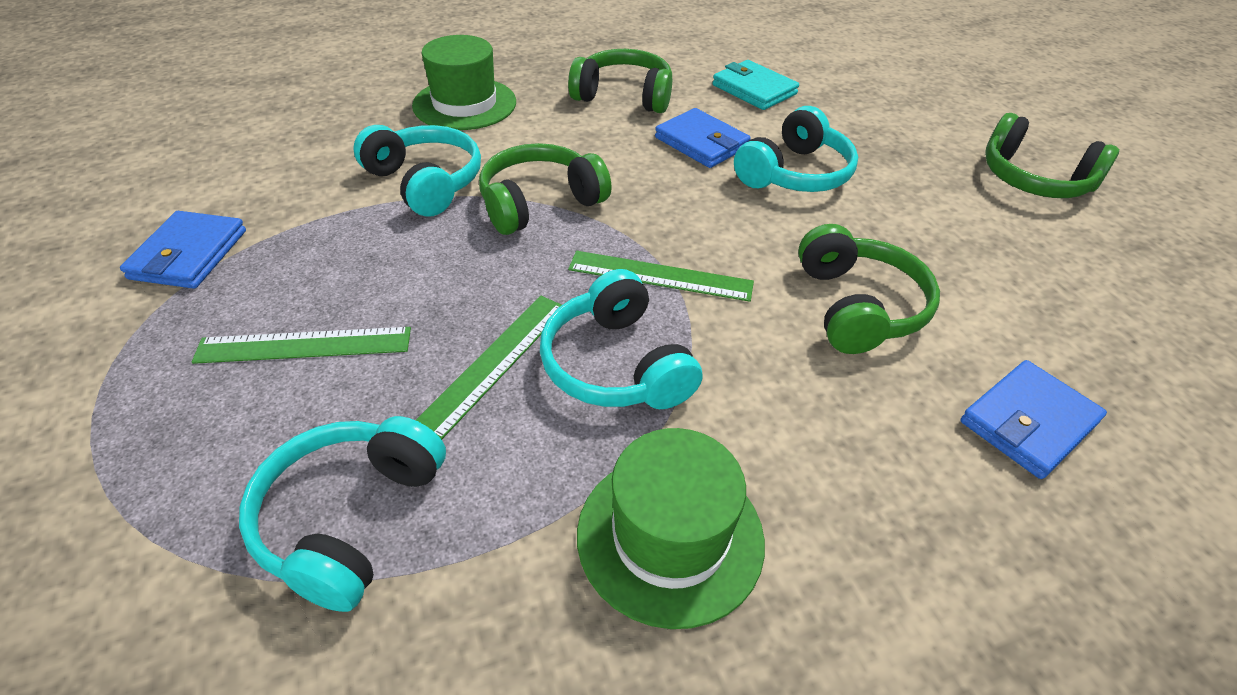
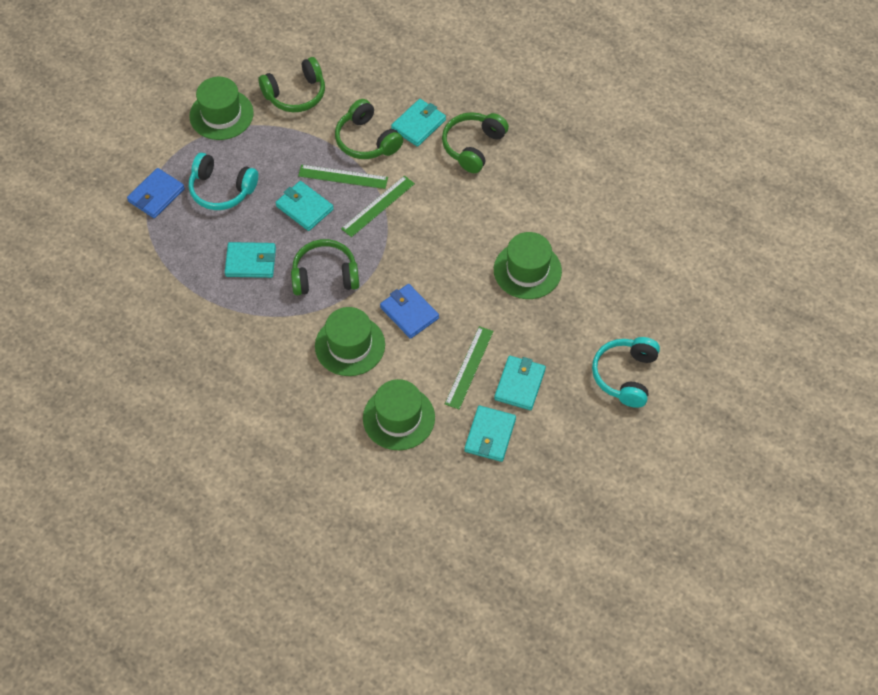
blue wallet: [120,211,246,289] [655,108,751,168] [960,360,1107,479] = 3 -> [127,168,185,218] [380,284,439,339] = 2
green hat: [412,35,516,130] [577,428,765,629] = 2 -> [189,77,254,140] [315,307,385,376] [363,379,435,450] [494,232,562,299] = 4
turquoise headphones: [239,416,446,612] [353,125,481,217] [540,269,702,409] [734,106,858,192] = 4 -> [189,153,258,210] [592,337,660,408] = 2
turquoise wallet: [713,60,799,110] = 1 -> [225,242,276,278] [276,181,334,231] [391,99,446,147] [464,406,516,462] [494,356,546,410] = 5

